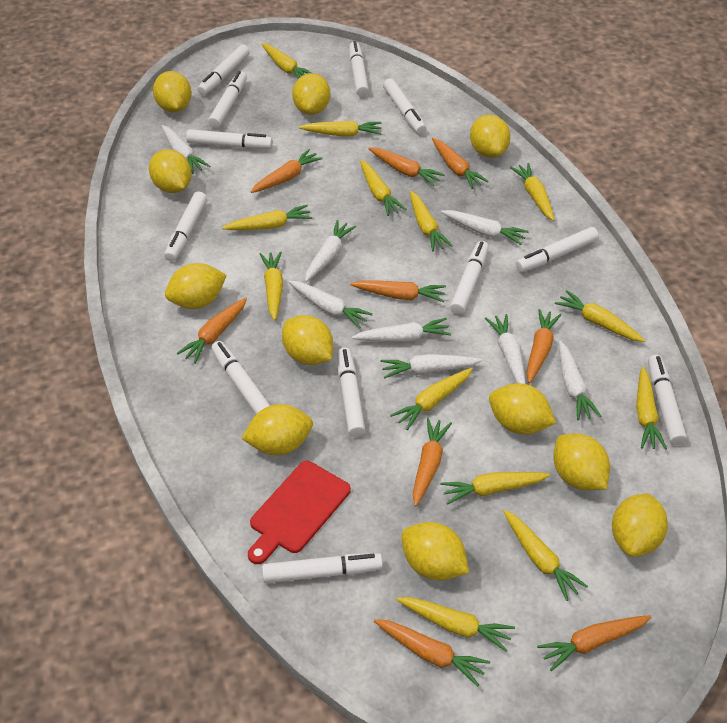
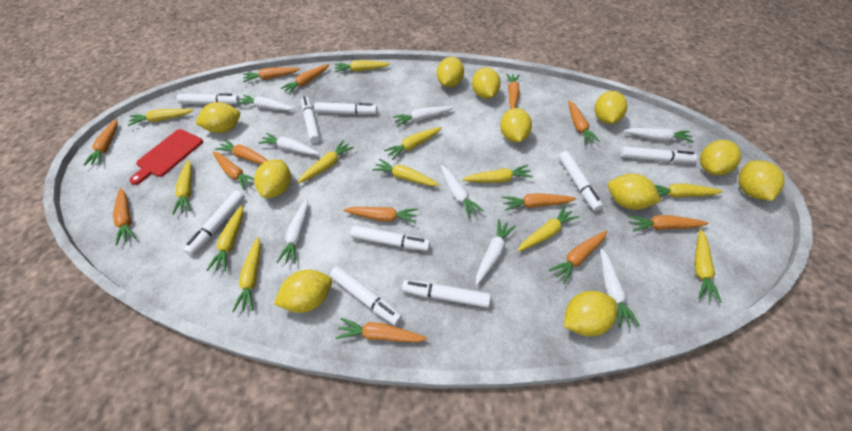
orange carrot: [176,298,247,364] [251,149,323,193] [350,280,446,302] [368,148,445,186] [374,619,490,686] [413,418,452,507] [432,138,489,189] [527,309,562,383] [537,615,651,671] = 9 -> [84,119,118,166] [113,188,136,246] [213,152,254,190] [215,139,268,164] [243,67,300,82] [281,64,329,94] [336,318,428,342] [343,207,418,223] [502,193,576,211] [506,73,520,109] [549,231,607,284] [568,100,600,144] [628,215,709,232] = 13
white marker: [164,192,207,261] [186,129,273,149] [197,45,250,96] [208,71,247,128] [211,341,271,414] [262,553,383,583] [337,348,365,437] [349,41,369,97] [383,78,426,134] [450,241,489,315] [516,227,599,272] [648,355,687,445] = 12 -> [177,93,240,105] [184,190,245,256] [301,96,320,143] [314,102,378,115] [330,266,402,326] [350,225,430,251] [402,280,491,308] [559,151,603,211] [620,146,697,163] = 9
yellow carrot: [222,205,313,230] [260,251,283,321] [262,43,311,79] [299,121,382,136] [360,160,407,216] [390,368,473,430] [396,597,515,652] [410,191,453,251] [440,472,550,505] [503,510,588,601] [510,163,554,221] [555,290,646,342] [636,367,667,450] = 13 -> [128,109,194,126] [172,160,192,215] [207,205,243,271] [232,237,261,312] [297,140,354,183] [335,60,390,72] [372,159,439,186] [384,127,442,160] [462,165,533,183] [517,205,579,252] [655,183,723,198] [694,229,722,303] = 12

